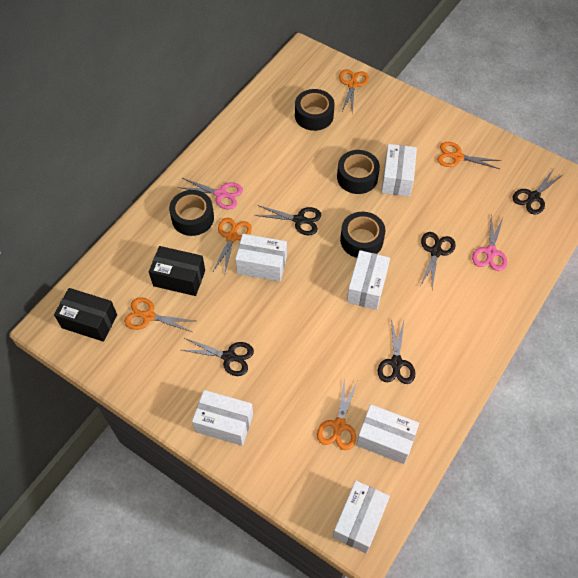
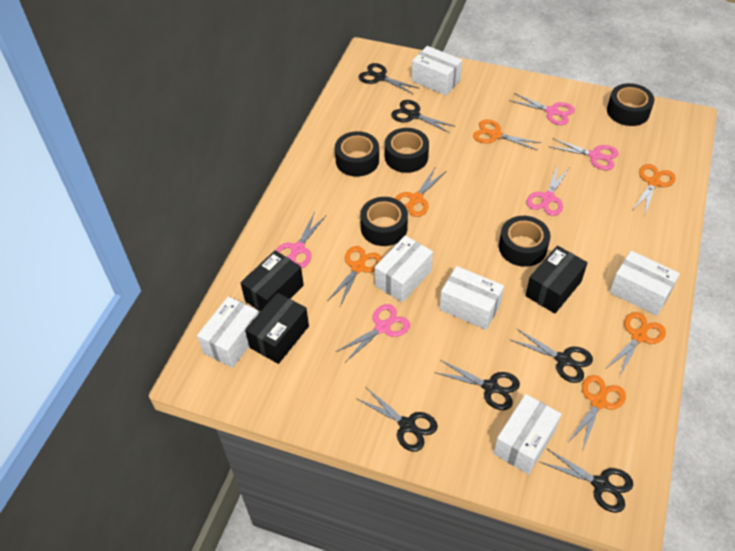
black box: [54,288,117,342] [149,246,205,296] = 2 -> [240,250,304,312] [245,292,309,364] [525,245,588,314] = 3
black scissors: [182,338,254,376] [255,205,321,235] [378,319,415,384] [420,232,456,289] [513,170,564,214] = 5 -> [356,387,438,452] [359,63,418,94] [391,100,456,133] [434,360,520,410] [511,328,593,383] [540,448,633,513] = 6
black tape: [169,190,214,236] [295,89,334,131] [337,150,380,194] [340,212,385,258] = 4 -> [335,131,379,177] [360,197,408,246] [385,128,429,173] [499,216,550,267] [607,83,654,126] = 5
orange scissors: [124,297,194,332] [212,218,252,273] [317,377,357,450] [339,69,369,114] [437,142,501,169] = 5 -> [327,246,382,306] [395,168,446,217] [473,119,541,150] [569,375,626,450] [607,312,666,377] [633,164,676,214] = 6
pink scissors: [178,178,243,209] [472,215,507,271] = 2 -> [276,212,326,268] [336,304,410,361] [509,93,575,125] [527,167,569,216] [548,138,619,170] = 5

